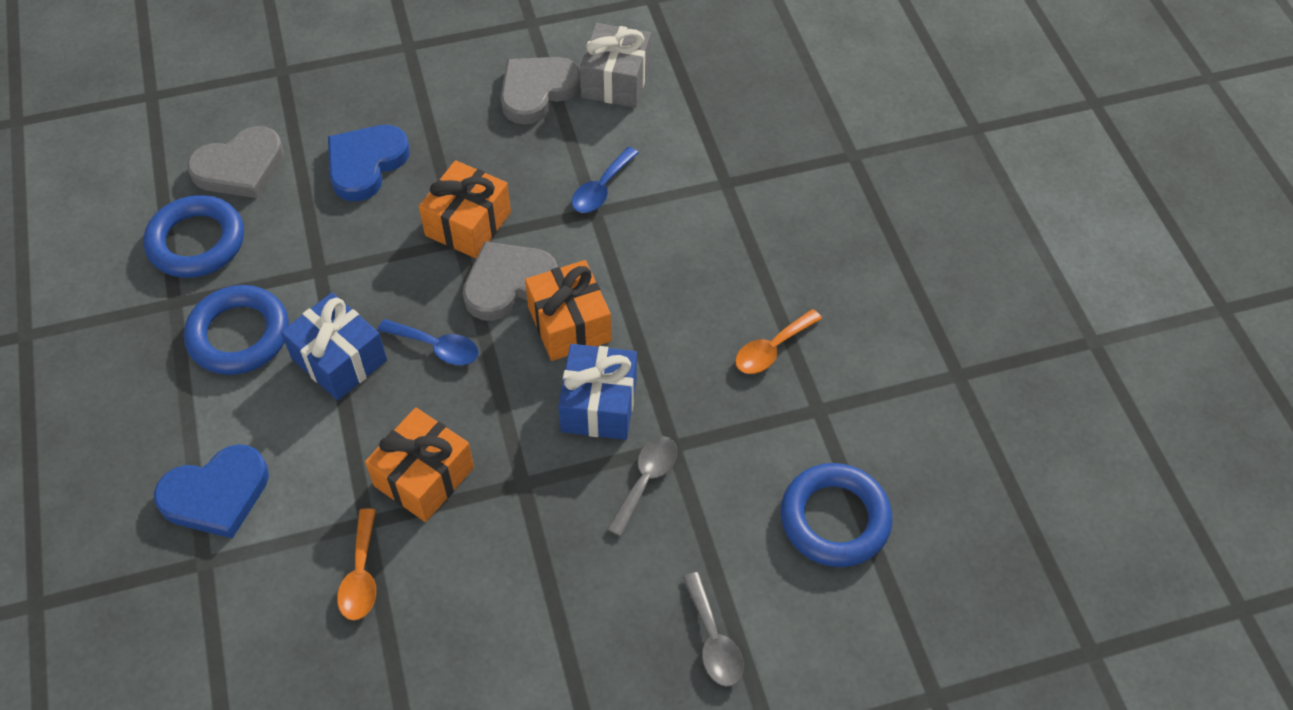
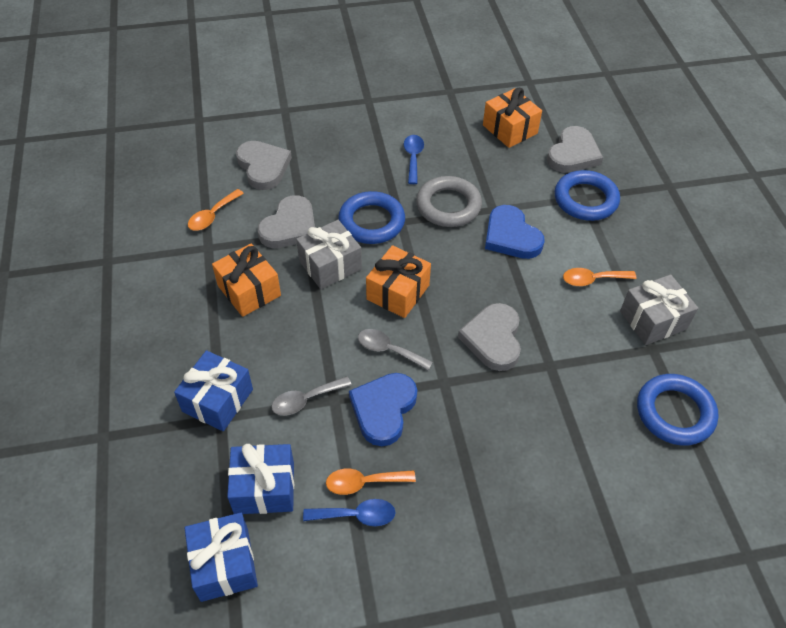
blue gift: [281,293,387,401] [558,344,637,440] = 2 -> [174,350,253,431] [185,513,258,602] [227,444,294,514] = 3
grey gift: [580,23,651,108] = 1 -> [296,220,362,289] [620,275,698,345] = 2
grey heart: [187,126,284,198] [463,241,558,321] [501,57,581,124] = 3 -> [236,141,292,190] [257,195,315,248] [458,303,521,371] [547,126,603,173] = 4
grey ring: none = 0 -> [416,176,482,227] = 1
orange spoon: [337,509,376,620] [735,309,822,374] = 2 -> [188,189,244,231] [326,469,416,495] [563,268,637,286] = 3

